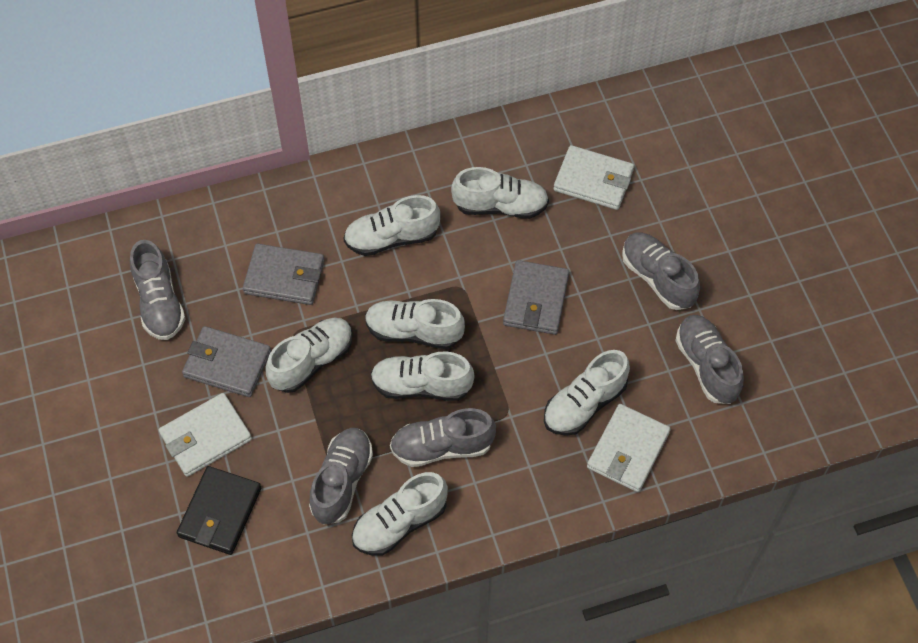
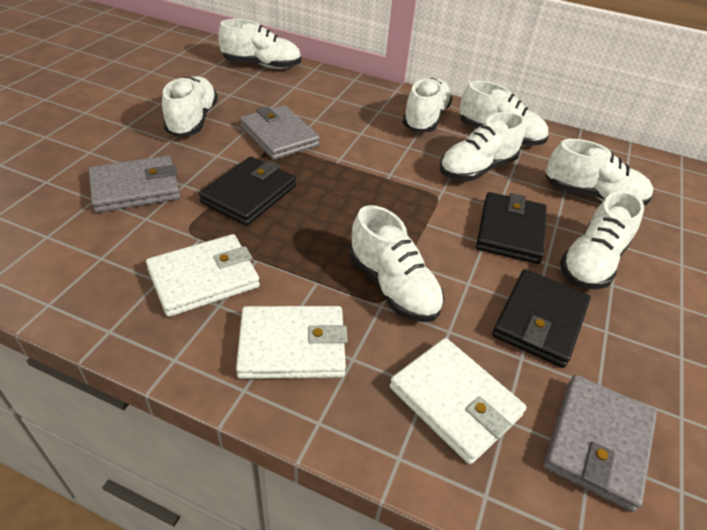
black wallet: [177,466,261,555] = 1 -> [199,156,296,225] [476,192,547,264] [492,269,591,368] = 3
grey shoe: [130,240,185,340] [309,428,373,525] [390,408,496,467] [622,232,700,310] [675,315,744,404] = 5 -> none = 0
white shoe: [265,318,353,393] [343,195,440,256] [352,472,448,556] [365,299,465,349] [371,352,475,401] [451,167,549,219] [544,350,630,436] = 7 -> [162,76,218,137] [218,19,301,69] [350,205,444,322] [402,78,452,132] [439,112,526,181] [459,81,548,146] [545,139,654,205] [560,191,644,289] = 8

